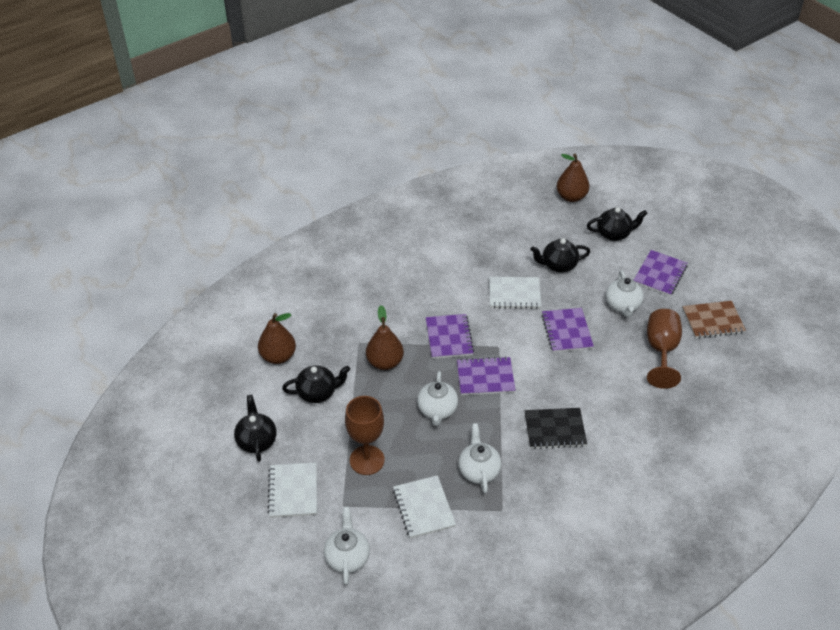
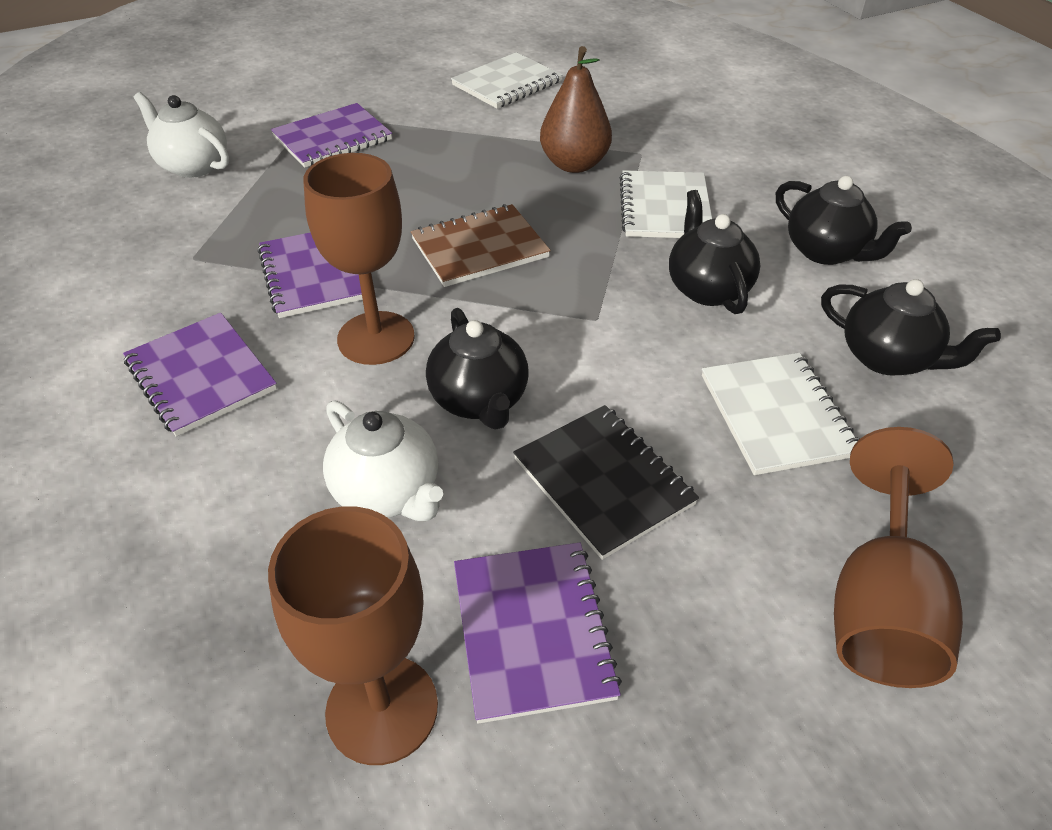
brown goblet: [345,396,385,475] [647,309,682,389] = 2 -> [268,506,438,765] [303,153,415,365] [834,427,963,688] = 3
brown pear: [258,313,296,364] [366,305,404,370] [556,154,589,202] = 3 -> [540,46,612,173] = 1
white teapot: [324,506,370,585] [417,371,458,426] [458,423,502,493] [606,270,644,317] = 4 -> [134,92,229,178] [323,400,443,521] = 2

